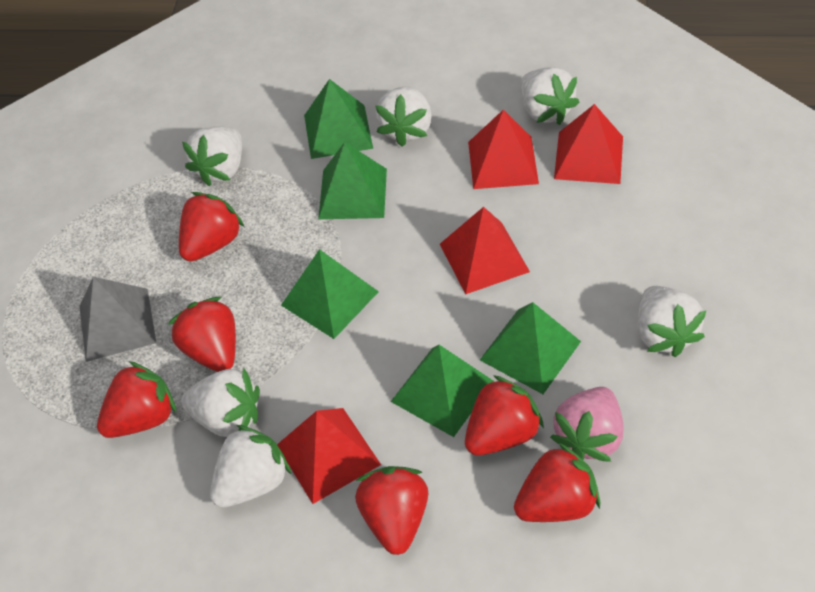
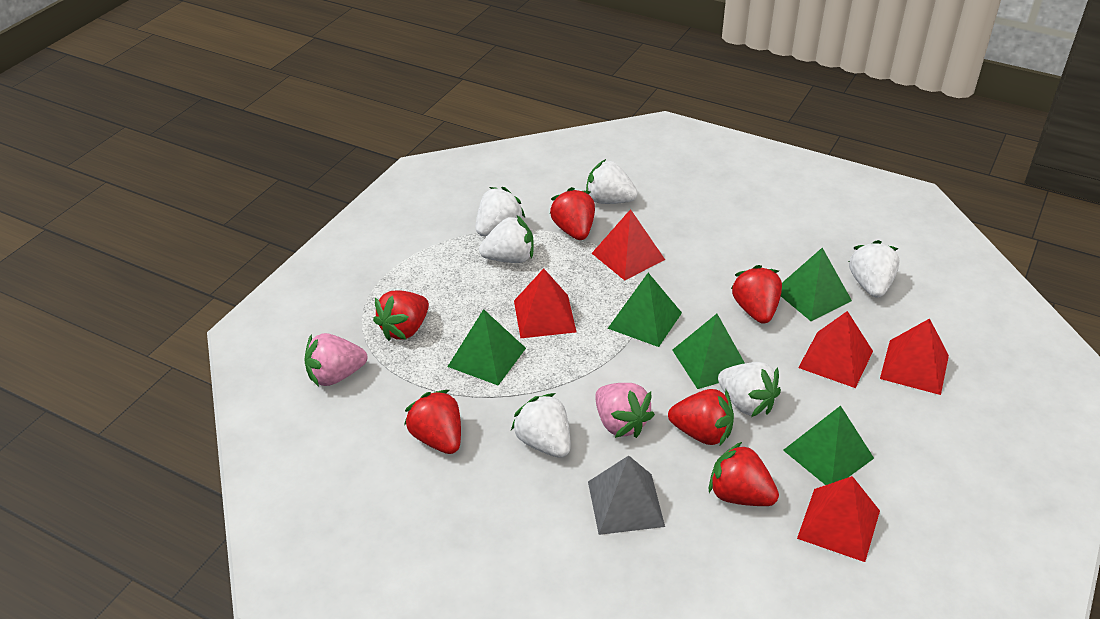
pink strawberry: [550,387,624,462] = 1 -> [305,333,367,387] [595,383,655,438] = 2
red pyramid: [277,408,381,504] [440,207,530,294] [468,109,539,189] [554,104,623,184] = 4 -> [514,269,576,338] [592,209,665,281] [797,476,880,562] [798,311,873,388] [880,318,949,395] = 5

